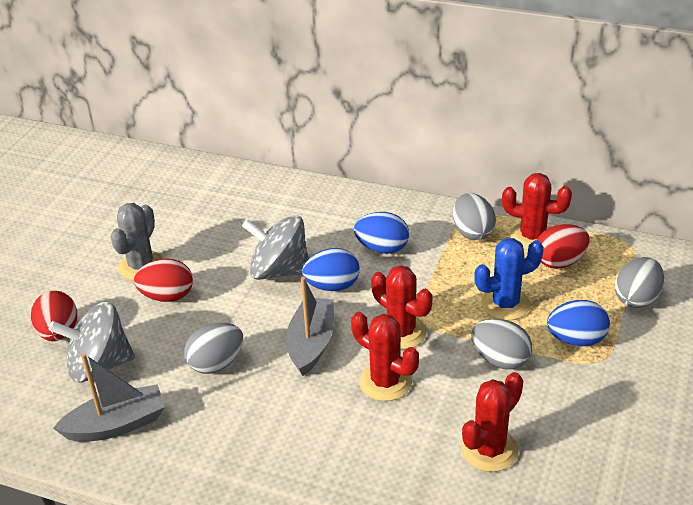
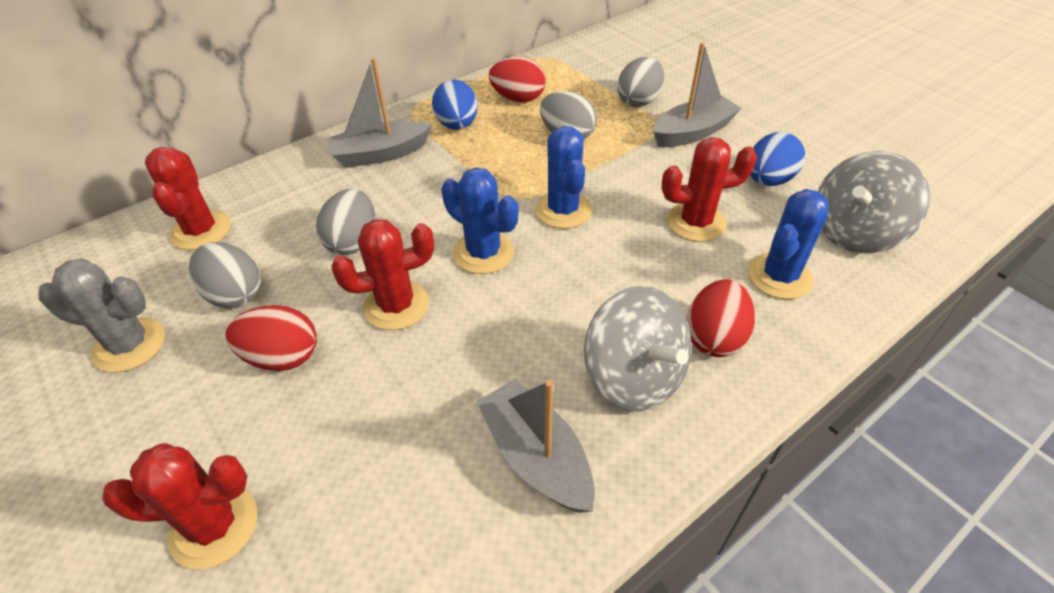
blue cactus: [474,238,544,320] = 1 -> [441,167,519,274] [535,126,592,229] [747,189,828,299] = 3
blue egg: [302,248,360,291] [354,212,409,254] [547,300,610,346] = 3 -> [432,80,478,130] [751,132,805,186] = 2
grey boat: [53,353,165,442] [286,277,334,376] = 2 -> [327,58,432,168] [477,379,595,513] [653,42,741,147] = 3

